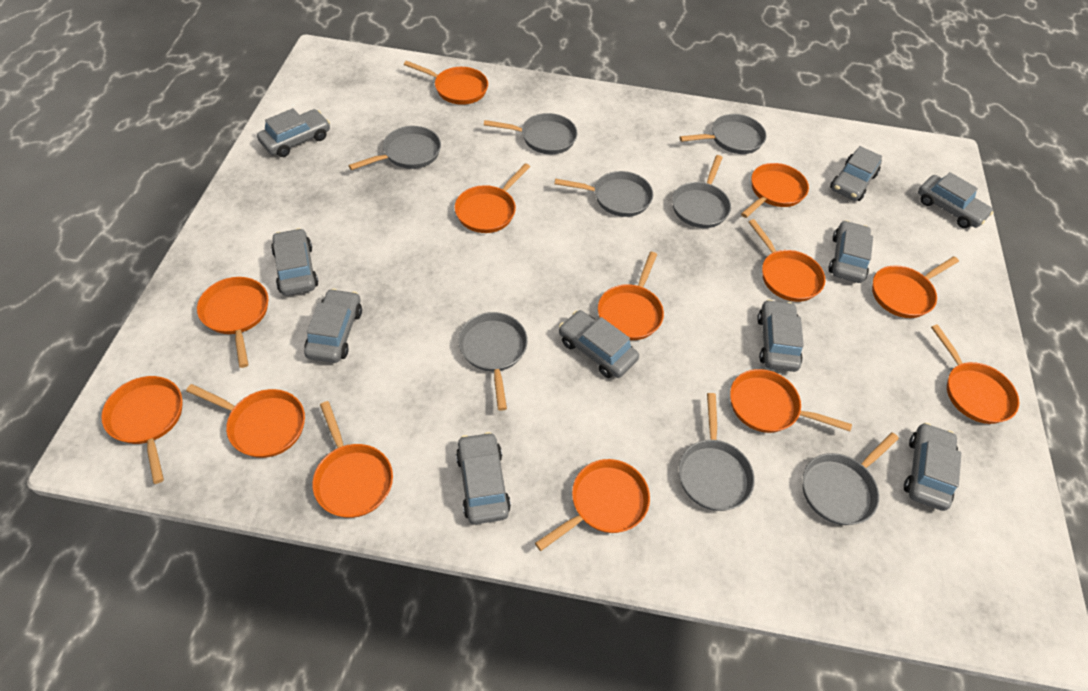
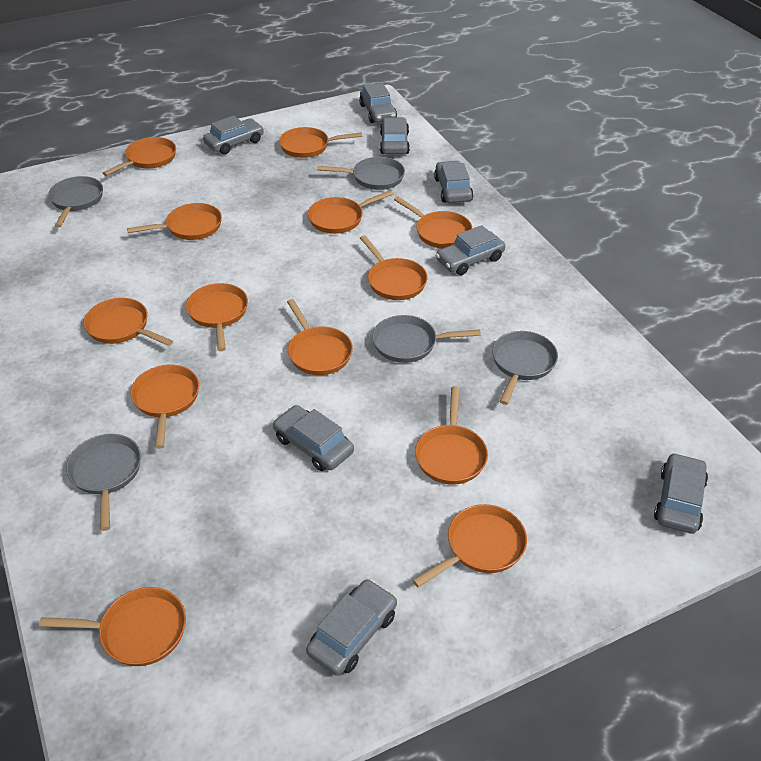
grey car: [257,108,330,157] [271,228,319,296] [304,289,362,363] [456,432,511,524] [559,310,639,378] [757,299,804,372] [829,220,873,283] [830,146,882,201] [904,423,961,511] [918,172,993,228] = 10 -> [203,115,264,154] [273,405,354,471] [306,579,397,676] [359,83,397,123] [380,117,410,154] [434,161,473,203] [436,225,505,275] [654,453,708,534] = 8
grey pan: [348,126,441,170] [458,312,528,411] [484,113,577,154] [555,171,653,217] [672,155,731,228] [679,114,766,154] [679,393,755,511] [802,432,899,525] = 8 -> [48,176,103,227] [66,434,141,531] [317,157,405,190] [372,315,481,363] [492,331,558,405] = 5

